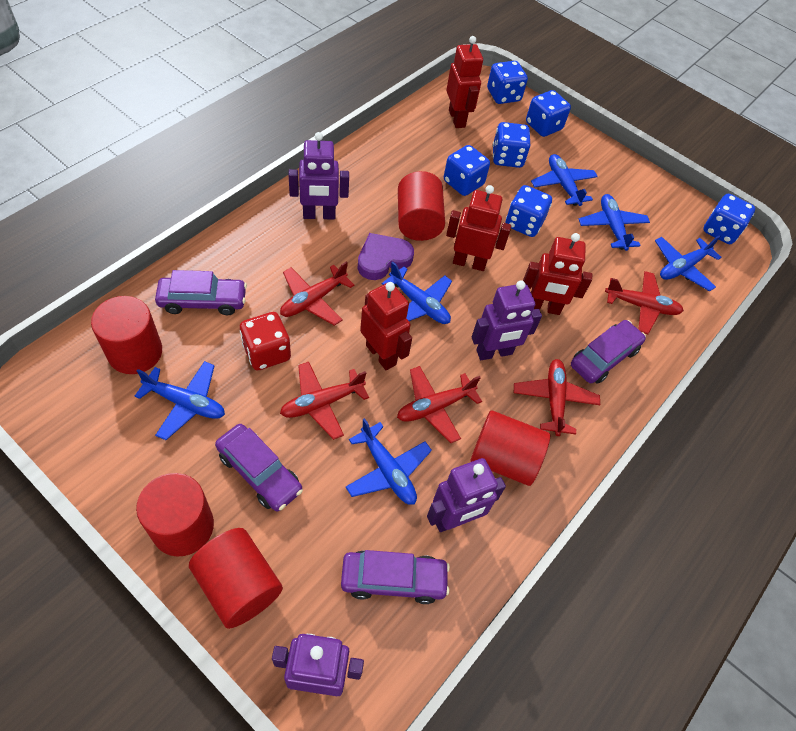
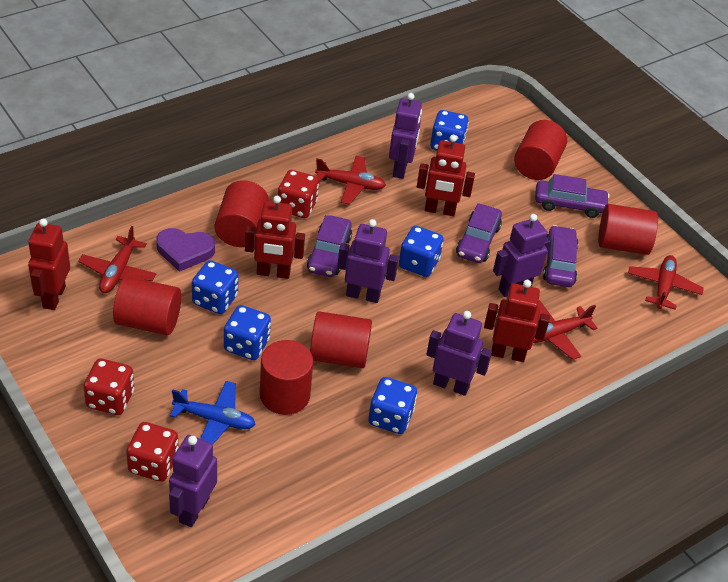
blue dice: [444,145,490,196] [487,61,528,104] [493,122,530,168] [505,185,552,237] [526,90,571,137] [703,194,755,244] = 6 -> [192,260,238,314] [224,305,271,360] [368,377,417,434] [399,226,444,277] [430,110,469,151] = 5
blue plane: [135,361,225,440] [346,418,432,505] [381,261,452,324] [531,154,598,206] [579,194,650,251] [655,235,722,292] = 6 -> [170,381,256,445] = 1
purple robot: [272,634,364,696] [289,132,349,219] [427,458,506,532] [472,280,542,360] = 4 -> [169,435,217,527] [337,219,399,303] [389,93,422,179] [426,311,492,396] [493,214,550,297] = 5
red cylinder: [91,296,162,374] [136,473,214,557] [189,528,283,629] [398,171,445,241] [471,410,550,486] = 5 -> [113,276,181,336] [215,180,269,247] [260,340,313,415] [310,311,372,368] [514,120,567,180] [598,204,658,255] = 6
red dice: [240,312,291,370] = 1 -> [83,358,134,415] [126,422,179,482] [278,170,319,218] = 3
red plane: [280,261,354,326] [280,362,369,440] [397,366,482,443] [514,359,600,436] [605,271,684,334] = 5 -> [78,226,156,293] [315,156,386,205] [533,300,598,360] [628,255,704,310] = 4

